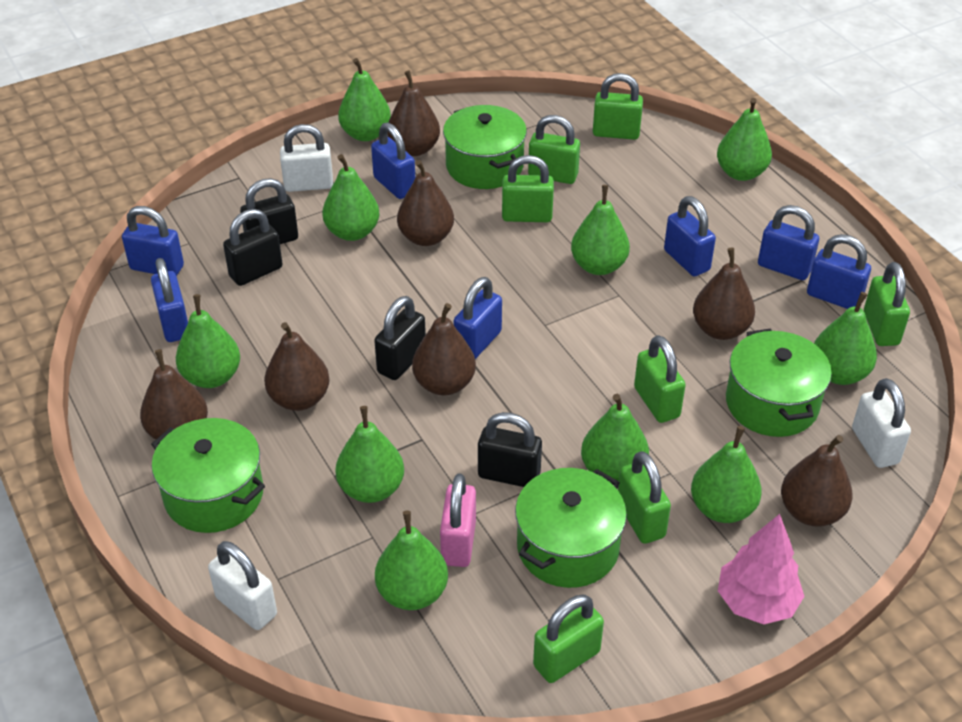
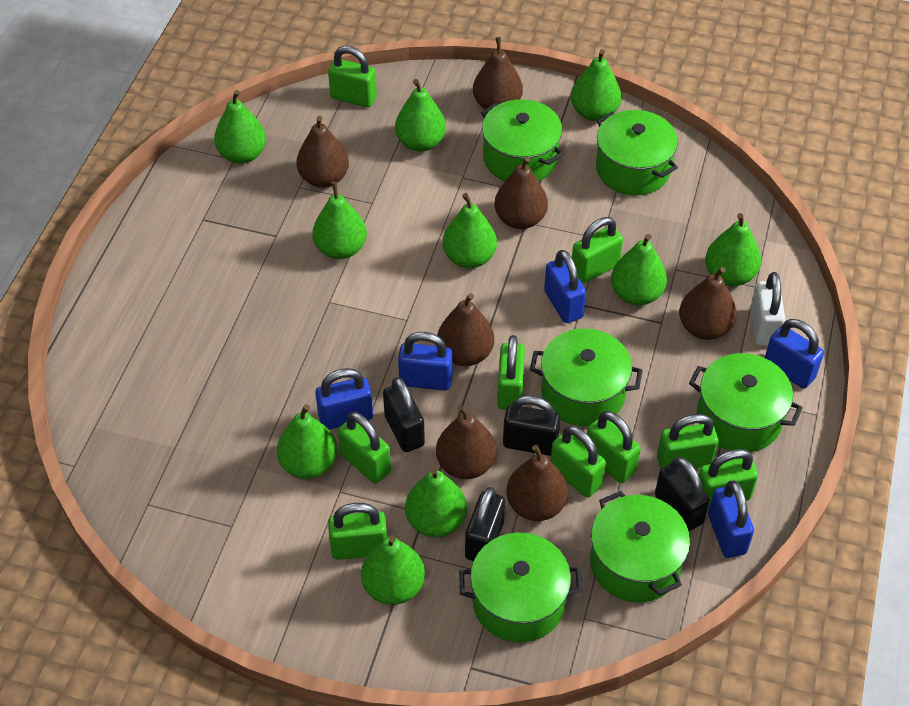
blue padlock: [122,206,184,276] [151,258,188,342] [371,123,415,199] [454,277,502,359] [664,196,716,276] [758,205,819,280] [807,234,871,309] = 7 -> [315,368,373,430] [398,332,453,391] [544,250,586,323] [708,480,754,558] [765,319,824,389] = 5
green padlock: [502,155,554,222] [528,115,580,184] [533,594,604,683] [593,73,643,140] [618,451,671,544] [634,335,686,423] [864,262,910,346] = 7 -> [328,46,377,108] [328,503,387,560] [338,412,391,484] [497,335,525,410] [551,426,606,498] [572,217,623,283] [587,411,641,483] [657,414,719,469] [698,449,758,509] = 9
green pot: [151,418,265,533] [443,105,527,189] [515,468,627,588] [726,329,832,437] = 4 -> [459,533,582,643] [481,99,564,181] [530,328,643,427] [590,491,690,603] [596,110,678,195] [689,353,803,452] = 6
pink padlock: [440,473,476,567] = 1 -> none = 0
pink tree: [718,514,805,624] = 1 -> none = 0
white padlock: [208,541,277,630] [280,124,333,192] [852,378,911,468] = 3 -> [751,272,785,346] = 1

